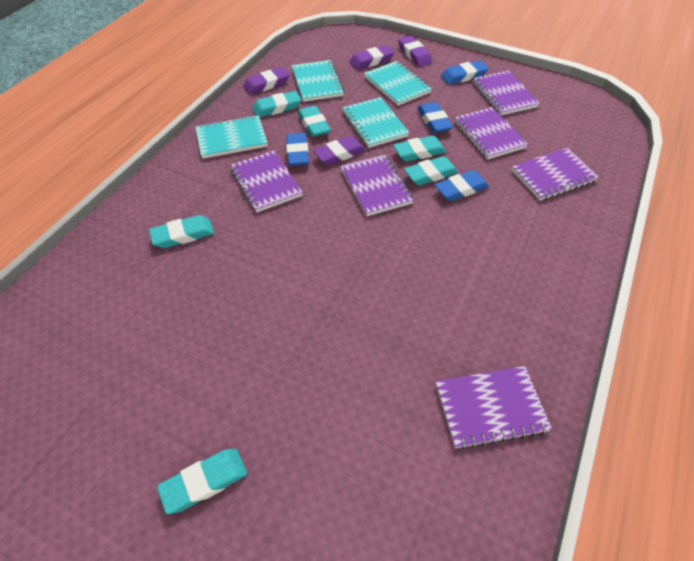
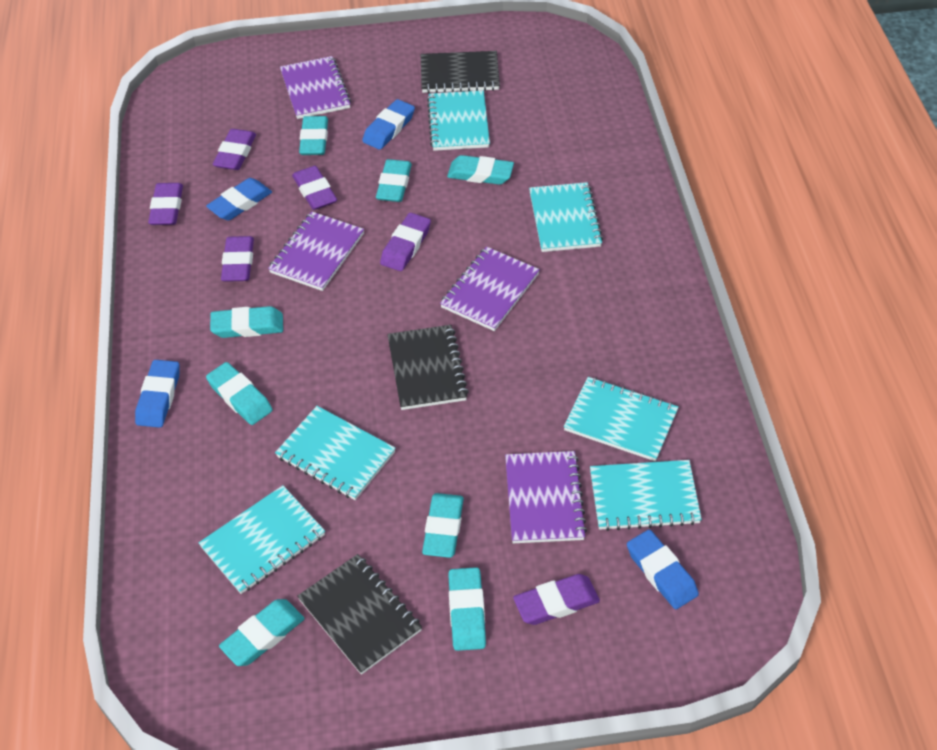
black notebook: none = 0 -> [297,554,422,675] [387,325,469,410] [421,51,500,93] = 3
purple eraser: [243,67,290,95] [313,136,366,165] [350,45,394,70] [398,36,432,67] = 4 -> [148,183,183,225] [213,129,256,170] [221,236,254,282] [292,166,337,210] [380,213,431,271] [513,574,600,625] = 6
purple notebook: [230,150,303,213] [340,155,414,216] [436,366,552,449] [454,107,528,159] [473,70,540,115] [511,148,599,201] = 6 -> [268,211,364,291] [280,56,351,119] [440,246,540,331] [505,451,587,543] = 4
turquoise eraser: [149,215,214,248] [157,449,247,514] [252,91,301,117] [298,106,331,137] [393,136,446,162] [404,156,458,185] = 6 -> [206,362,273,425] [210,306,283,338] [219,599,305,666] [299,116,328,155] [376,159,412,202] [422,493,464,558] [447,155,514,185] [448,567,486,651] = 8
turquoise notebook: [195,115,267,159] [292,60,345,102] [342,97,409,148] [364,61,432,106] = 4 -> [199,485,325,594] [275,406,396,500] [427,90,490,151] [529,182,603,252] [564,377,679,461] [590,460,702,531] = 6

